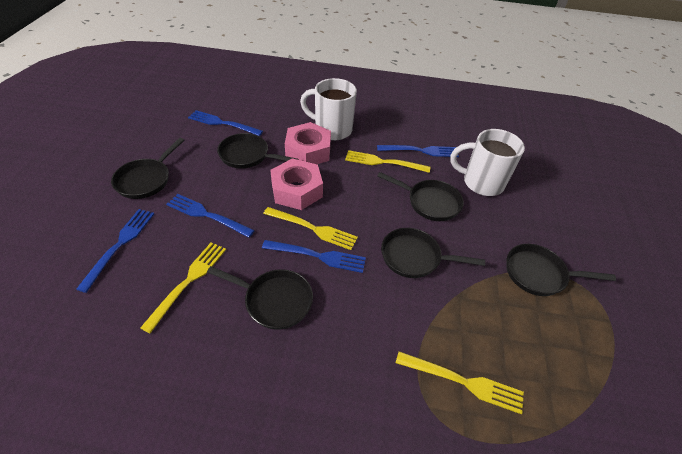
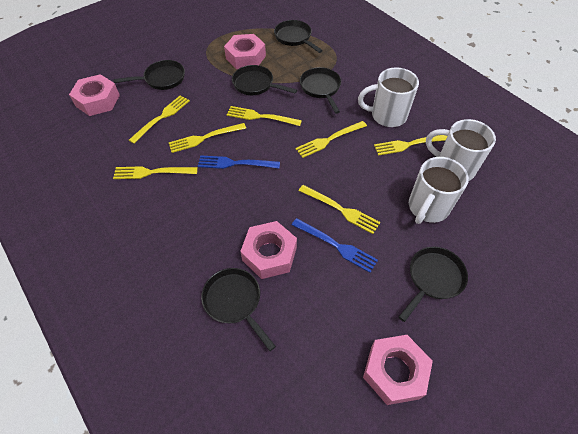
blue fork: [76,209,154,293] [166,194,255,238] [188,110,263,136] [262,240,366,273] [377,145,459,157] = 5 -> [198,155,280,169] [292,218,378,273] = 2
pink nut: [270,158,323,210] [285,122,331,164] = 2 -> [69,74,120,116] [224,34,266,69] [240,221,297,279] [363,335,433,405] = 4
white mug: [300,78,357,140] [450,129,525,196] = 2 -> [358,67,419,127] [409,157,469,224] [426,119,496,181] = 3
yellow fork: [140,242,226,333] [263,207,358,250] [345,150,430,173] [396,351,524,414] = 4 -> [113,166,198,179] [129,95,190,144] [169,123,246,153] [227,106,302,126] [295,121,367,158] [299,185,381,234] [374,135,447,156] = 7

